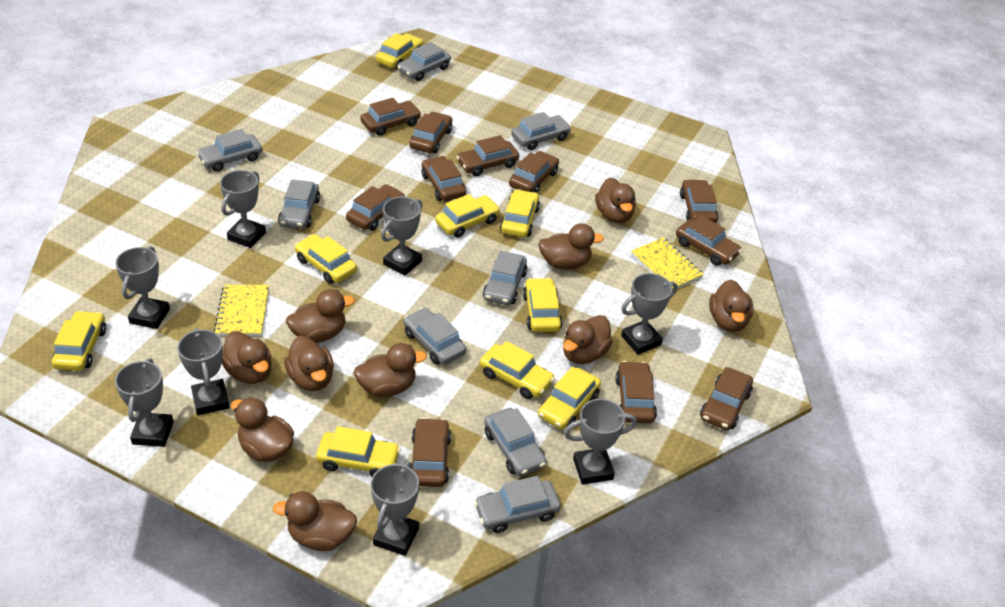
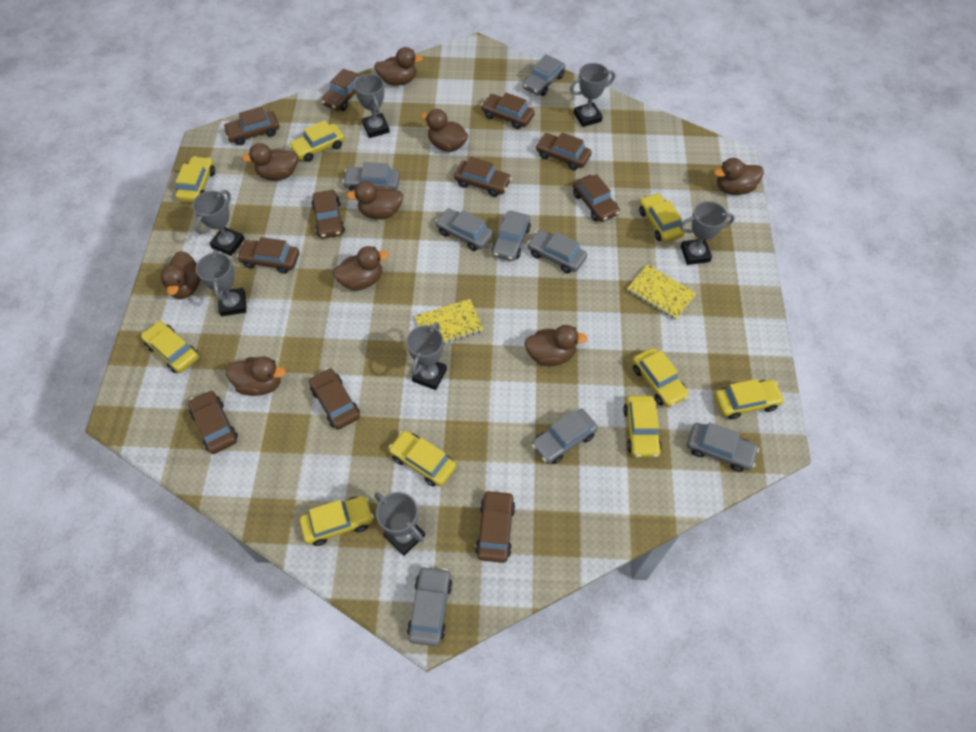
brown duck: [222,331,272,384] [231,397,294,462] [273,491,357,551] [284,336,334,391] [286,289,355,343] [354,343,427,397] [538,223,604,270] [563,315,613,364] [595,177,636,223] [709,280,754,332] = 10 -> [161,251,201,299] [226,356,286,396] [242,143,298,181] [333,246,389,291] [346,181,403,219] [374,47,423,86] [421,109,468,152] [524,325,587,366] [714,158,764,195] = 9
grey trophy: [115,246,170,329] [115,358,174,447] [177,328,230,415] [220,170,266,248] [370,462,419,556] [381,197,422,276] [564,399,637,485] [621,273,677,355] = 8 -> [192,190,245,256] [196,250,246,316] [354,74,390,138] [375,492,425,556] [406,322,447,390] [570,63,615,127] [680,201,735,265] = 7

